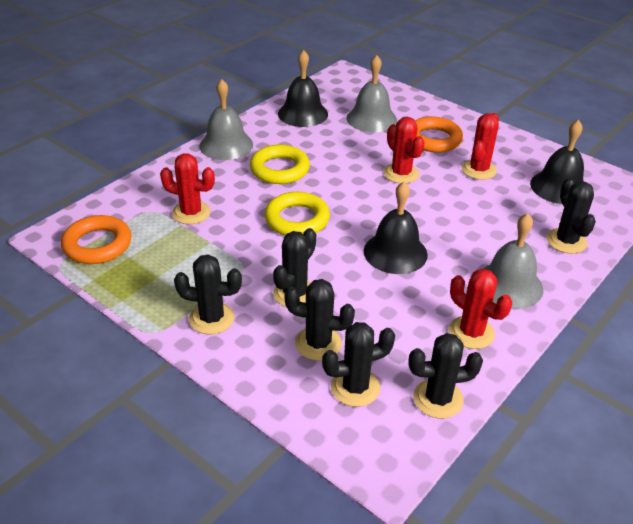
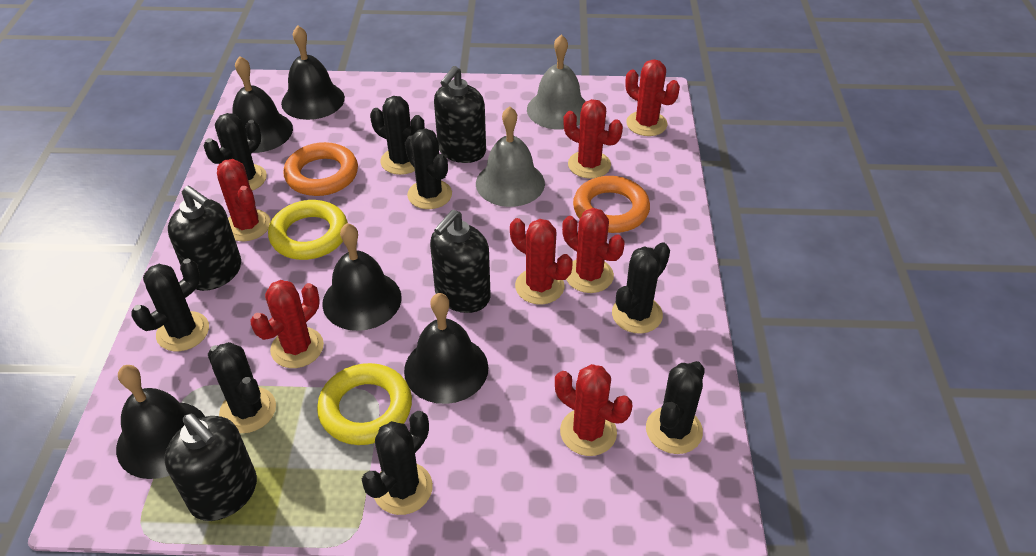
black bell: [278,50,328,127] [364,182,428,274] [530,120,584,204] = 3 -> [116,365,205,479] [232,56,293,153] [281,25,345,120] [322,223,401,331] [404,293,488,404] = 5
black cactus: [174,254,242,334] [273,228,316,307] [284,279,355,361] [322,322,395,407] [409,333,483,419] [547,178,596,254] = 6 -> [131,259,209,351] [203,113,267,191] [208,342,276,433] [362,411,433,515] [370,96,425,175] [405,128,452,209] [612,242,670,334] [646,361,705,454] = 8
black soap dispenser: none = 0 -> [164,414,257,521] [168,186,241,291] [430,210,491,313] [434,66,486,163] = 4
grey bell: [199,79,253,160] [347,55,397,132] [483,213,544,309] = 3 -> [476,106,545,207] [527,34,586,130] = 2
red cactus: [160,153,215,224] [384,117,425,184] [449,269,512,349] [461,113,499,180] = 4 -> [217,159,271,241] [250,280,324,368] [510,218,573,304] [555,364,632,456] [562,208,625,293] [563,99,623,179] [625,59,680,136] = 7

